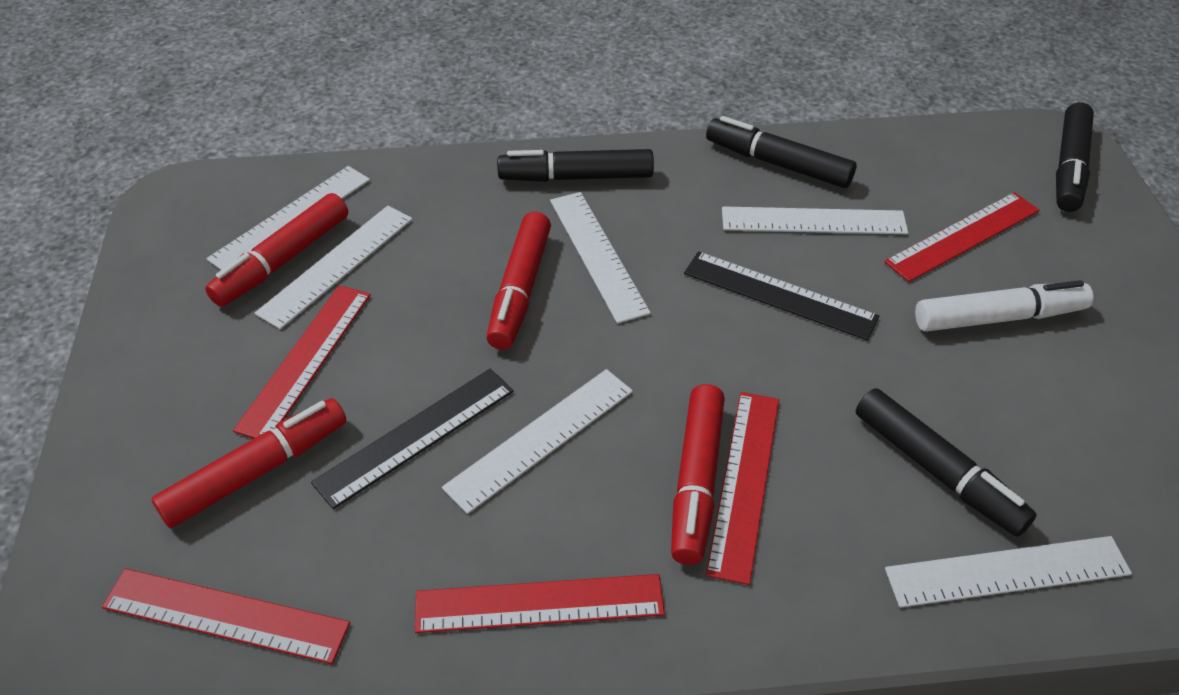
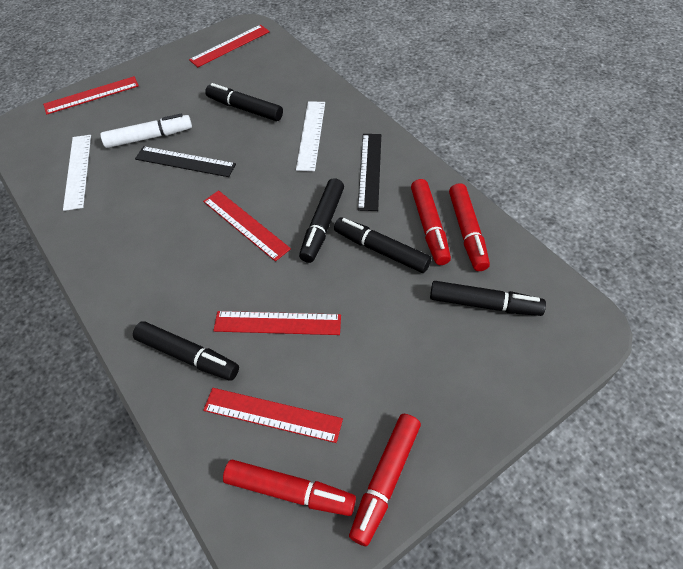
black marker: [497,149,654,182] [706,116,856,188] [856,388,1037,537] [1056,102,1094,212] = 4 -> [133,321,239,381] [205,83,283,121] [299,178,344,263] [334,217,431,273] [430,281,546,316] = 5
white ruler: [206,166,370,270] [255,206,413,329] [442,369,633,514] [550,192,651,323] [722,206,908,234] [885,536,1132,608] = 6 -> [63,135,91,211] [296,101,325,171] = 2

